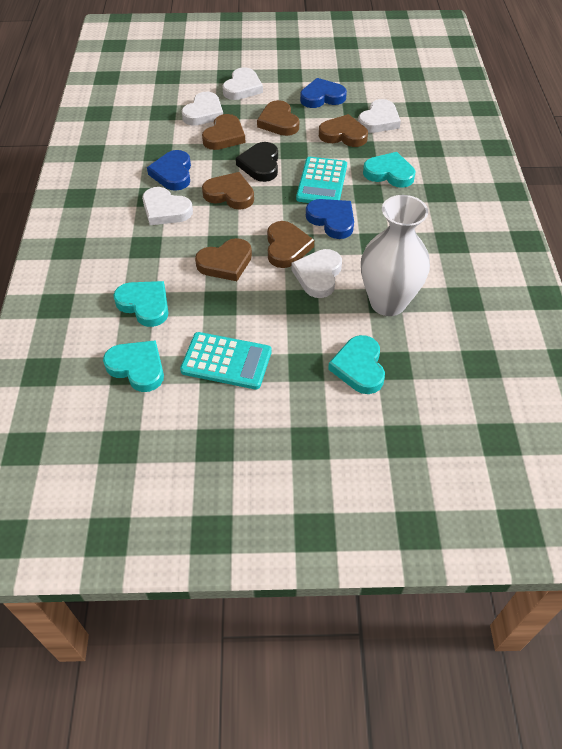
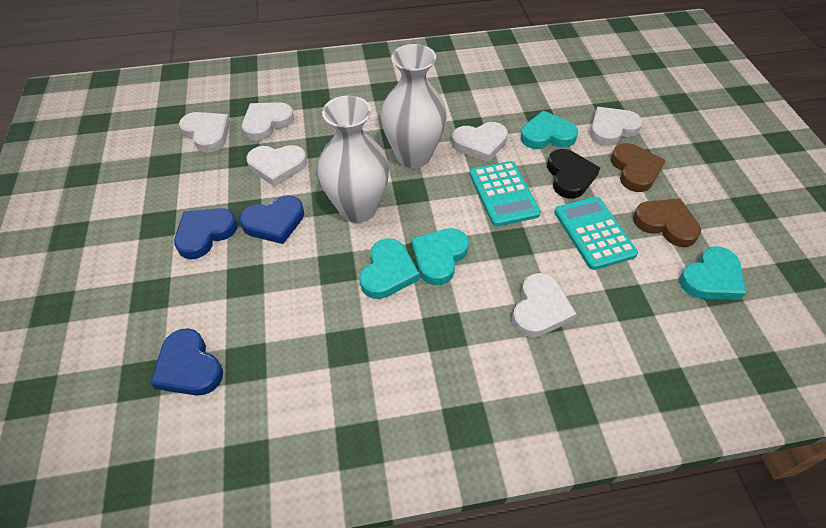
brown heart: [195,238,252,281] [202,114,246,150] [202,172,254,209] [257,100,299,136] [267,221,314,268] [319,114,368,147] = 6 -> [611,143,666,192] [633,198,701,247] = 2
white heart: [142,187,193,225] [182,92,223,126] [222,67,263,100] [291,249,342,298] [358,99,401,133] = 5 -> [179,112,230,153] [242,102,294,141] [246,145,307,187] [452,122,508,162] [512,273,576,338] [590,107,643,146] = 6
white vase: [361,195,430,316] = 1 -> [317,96,389,223] [381,44,447,168] = 2

